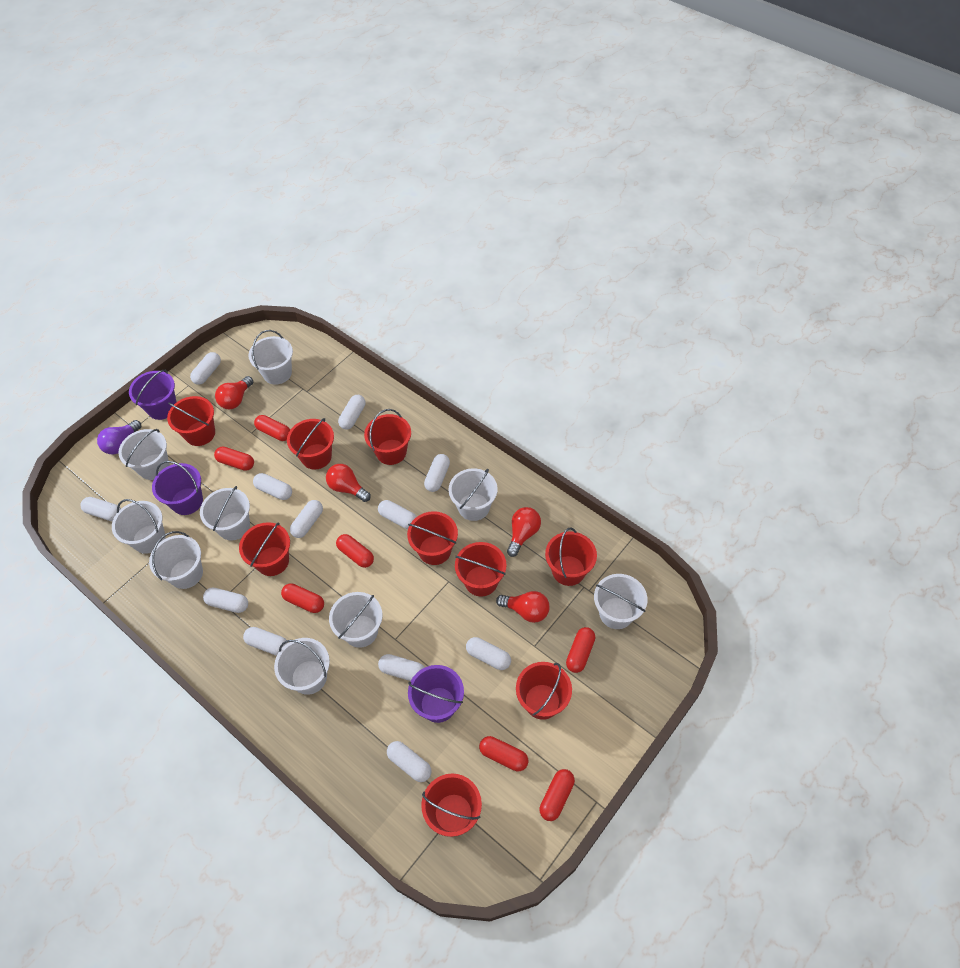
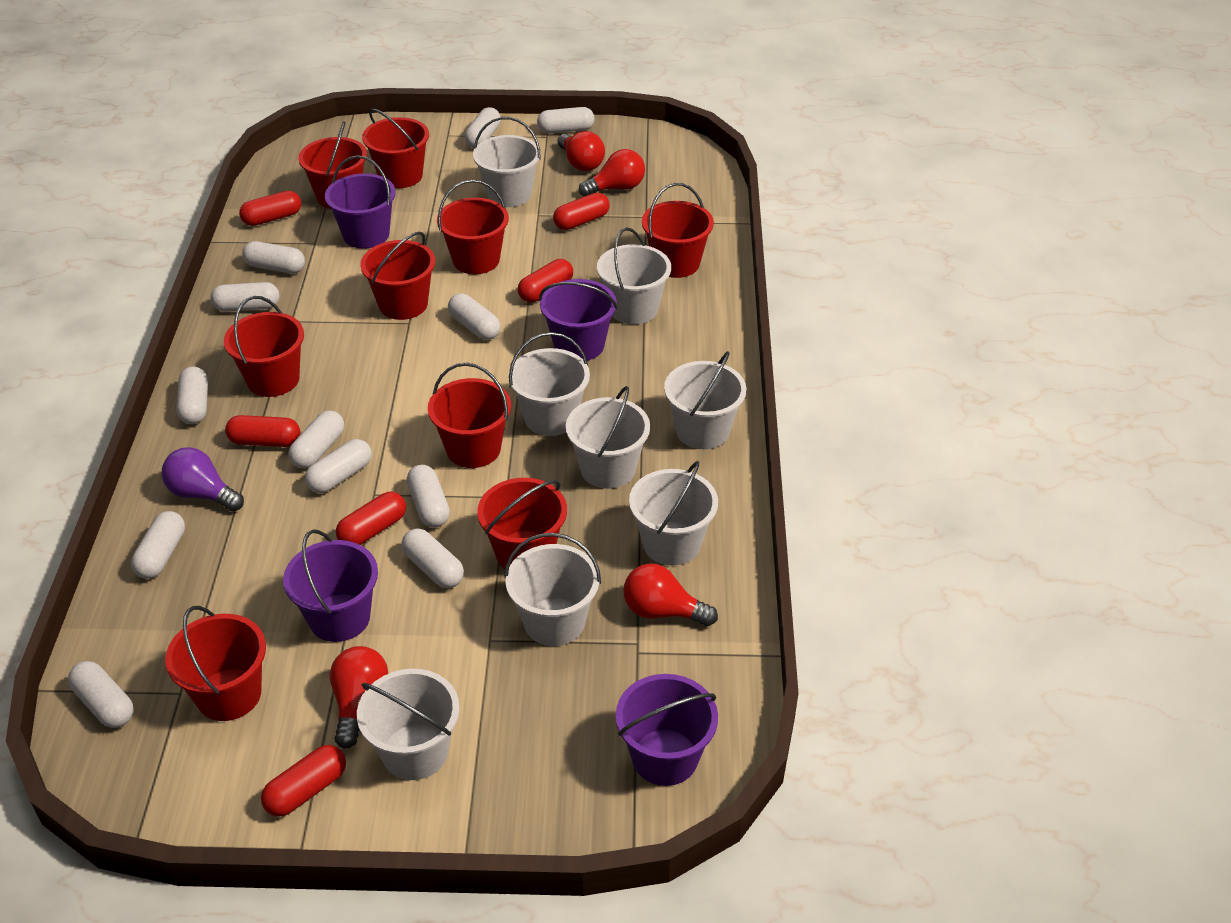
purple bucket: [129,370,176,420] [152,461,203,515] [408,665,464,723] = 3 -> [283,529,378,642] [325,155,396,249] [539,279,618,361] [616,674,718,786] = 4
red capsule: [214,446,254,471] [254,415,290,441] [281,583,324,613] [336,534,374,568] [479,736,528,771] [539,769,575,821] [566,627,595,673] = 7 -> [225,415,300,447] [239,191,301,226] [261,745,346,817] [336,492,406,545] [518,259,573,302] [553,193,610,230] = 6
white bucket: [112,499,166,554] [118,429,169,480] [149,531,203,589] [200,486,250,540] [248,330,293,385] [274,638,330,695] [329,592,383,648] [448,468,498,521] [594,574,648,629] = 9 -> [357,669,459,780] [473,117,541,207] [504,533,601,646] [508,332,590,436] [566,386,650,489] [597,228,671,324] [629,461,718,566] [664,351,746,450] = 8

